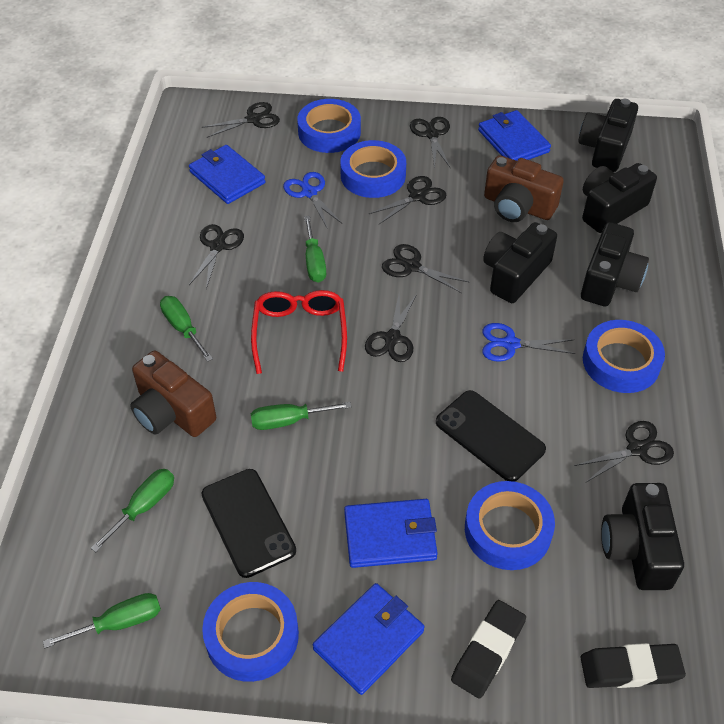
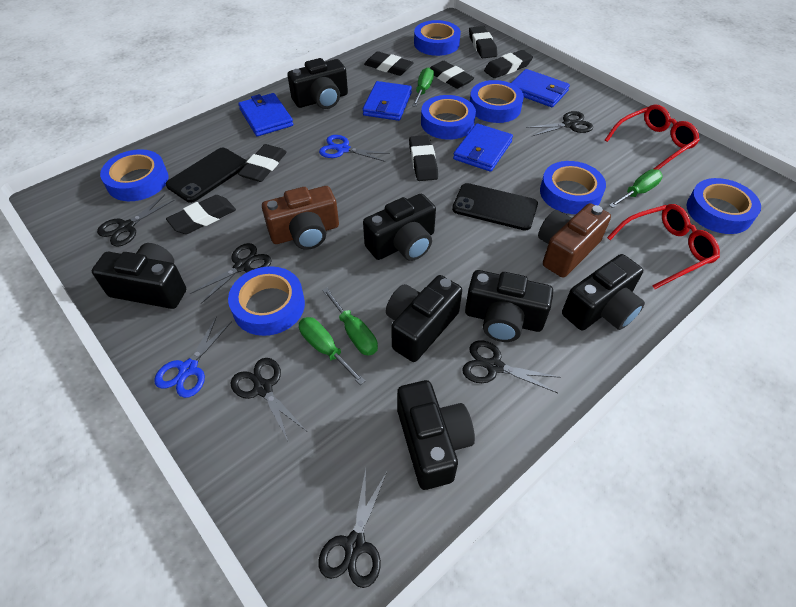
black camera: [483,222,557,303] [579,99,638,172] [581,222,649,307] [582,163,657,233] [601,483,684,590] = 5 -> [92,243,186,309] [287,58,348,109] [363,194,436,261] [386,275,462,362] [397,380,475,490] [465,270,553,342] [562,254,645,330] = 7
black eraser: [451,600,526,698] [581,643,686,688] = 2 -> [166,195,236,234] [238,144,287,182] [364,51,414,76] [409,135,438,181] [430,61,474,89] [469,26,497,58] [484,50,533,78] = 7
black scissors: [189,224,244,289] [202,102,280,138] [365,290,417,362] [369,176,446,224] [382,244,469,293] [410,117,450,169] [574,421,674,482] = 7 -> [97,195,175,247] [190,243,272,304] [231,358,306,443] [319,469,387,588] [462,340,561,393] [526,111,593,136] = 6
blue tape: [202,582,299,682] [297,99,361,153] [340,140,406,198] [465,481,555,570] [583,320,665,393] = 5 -> [100,149,168,201] [228,266,305,336] [414,20,461,56] [421,95,476,140] [470,80,524,123] [540,161,606,214] [686,178,761,234] = 7
green screwdriver: [43,593,161,648] [91,469,174,552] [160,296,213,362] [251,402,351,430] [304,216,326,283] = 5 -> [299,317,365,385] [322,288,378,356] [412,67,434,107] [609,169,663,208] = 4
red glasses: [251,290,347,374] = 1 -> [605,104,700,170] [607,204,720,289] = 2

